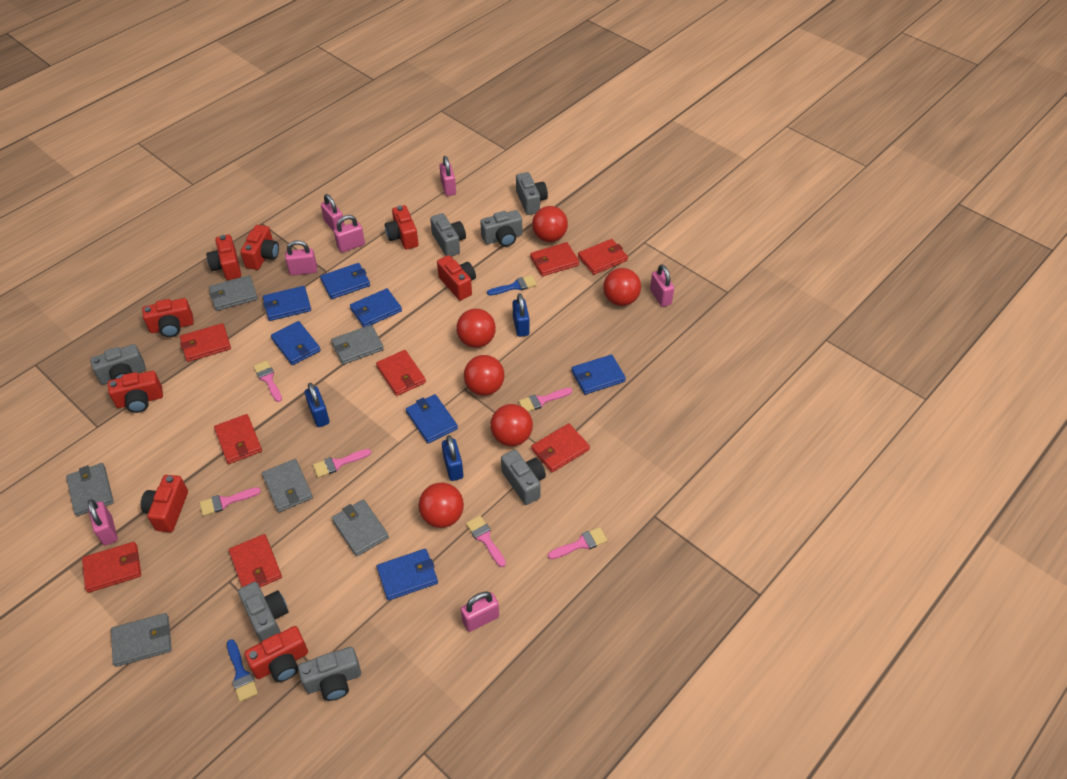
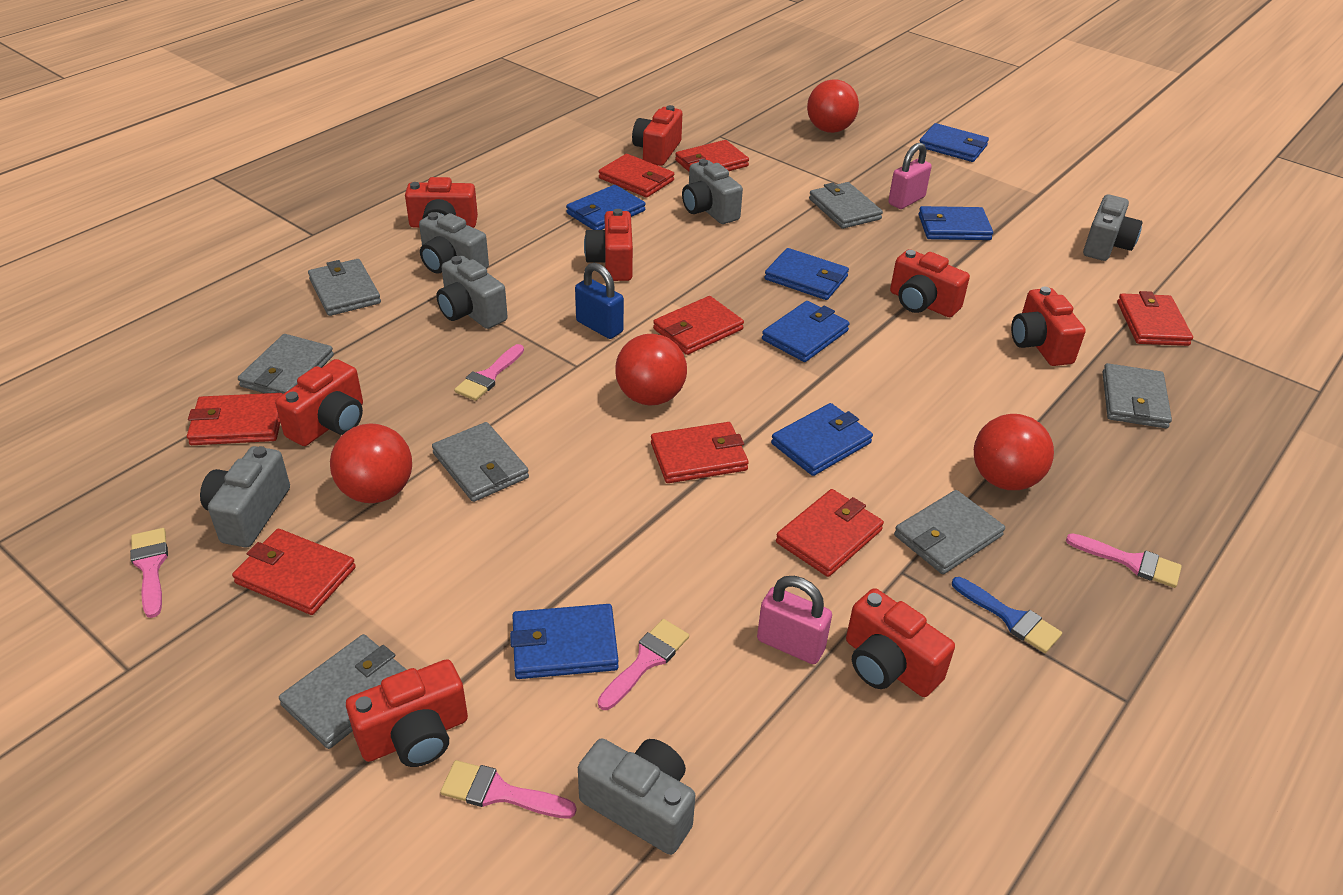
blue brush: [227,639,258,702] [487,275,537,296] = 2 -> [952,577,1062,653] = 1
blue padlock: [305,383,330,427] [442,435,463,481] [513,294,530,337] = 3 -> [575,263,624,339] = 1
grey camera: [90,344,146,385] [238,582,288,642] [298,647,361,701] [430,213,466,257] [480,210,522,247] [501,450,546,505] [516,172,548,215] = 7 -> [200,446,290,547] [419,212,489,273] [436,256,508,329] [578,738,695,855] [682,159,743,224] [1083,194,1143,261] = 6
grey wallet: [66,463,114,516] [111,613,172,667] [209,275,258,311] [262,459,313,512] [331,325,384,365] [332,499,389,557] = 6 -> [238,334,334,394] [279,634,407,749] [308,259,381,316] [432,422,529,502] [809,182,883,229] [894,490,1005,574] [1102,363,1172,428] = 7
pink brush: [199,487,261,516] [253,360,282,402] [313,449,371,478] [466,516,506,567] [519,388,572,412] [548,527,608,559] = 6 -> [130,528,168,618] [440,760,577,818] [454,344,524,401] [598,619,689,710] [1066,533,1182,588] = 5
pink padlock: [88,499,118,546] [285,240,317,276] [321,194,345,231] [334,215,365,253] [440,156,456,196] [461,591,499,632] [650,264,674,307] = 7 -> [757,576,832,664] [888,142,932,209] = 2
red ball: [419,483,464,528] [456,309,496,348] [464,355,504,396] [490,404,533,446] [532,206,568,242] [603,268,641,306] = 6 -> [330,423,412,503] [615,334,687,406] [807,79,859,133] [974,414,1054,490] = 4

